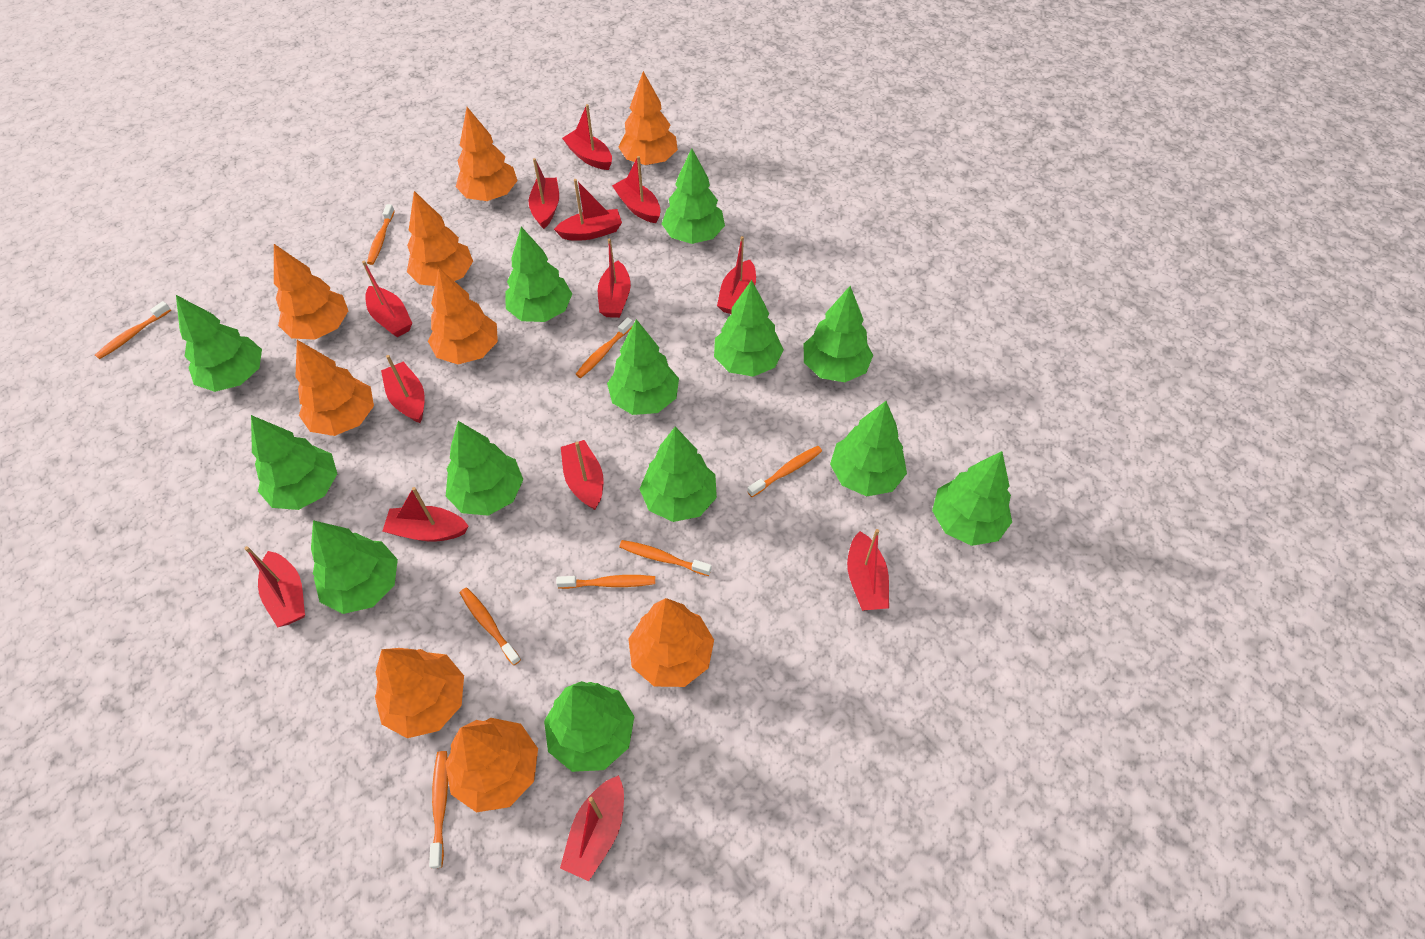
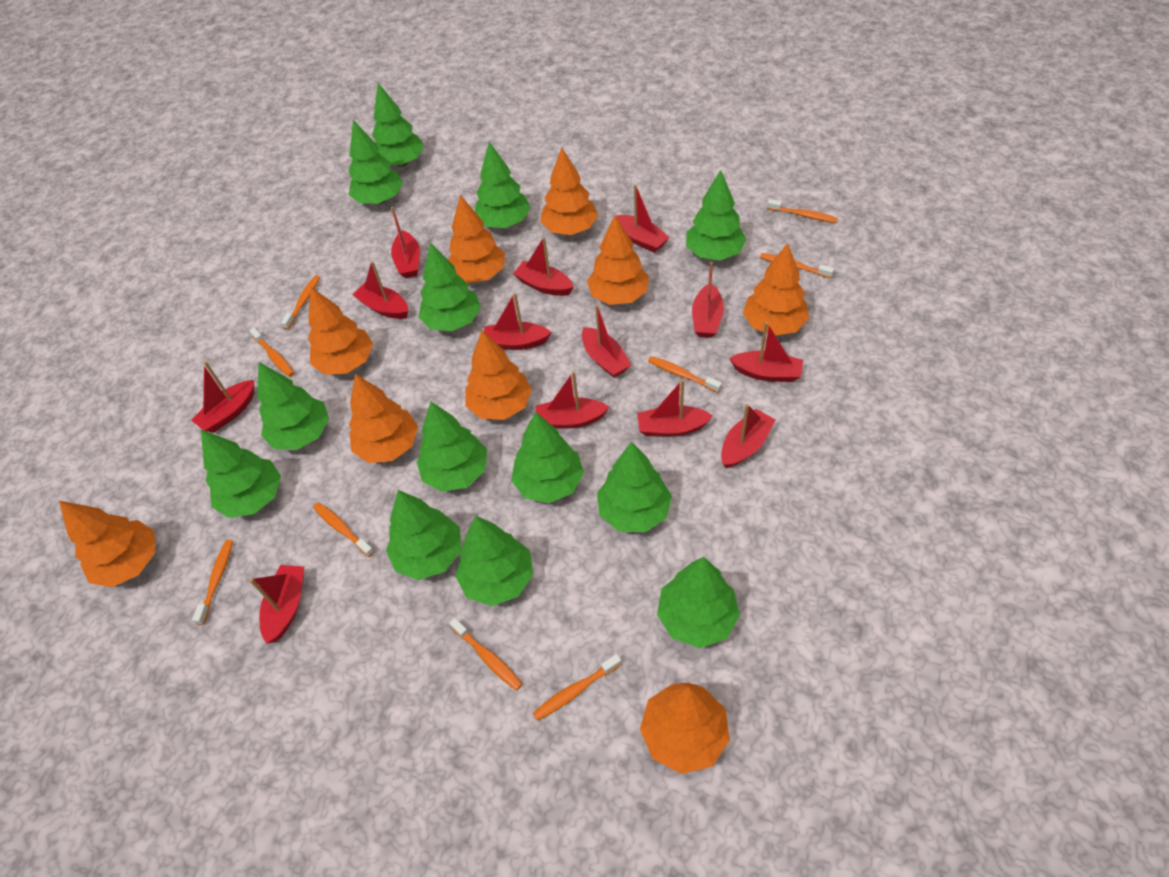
orange toothbrush: [95,301,171,359] [367,204,395,265] [429,751,448,869] [460,588,521,665] [556,575,655,589] [575,317,633,378] [619,540,711,576] [747,446,822,497] = 8 -> [192,540,233,625] [249,328,294,377] [281,275,320,330] [313,502,374,557] [449,618,522,691] [533,654,621,721] [648,356,722,393] [760,253,834,278] [767,199,838,223] = 9

